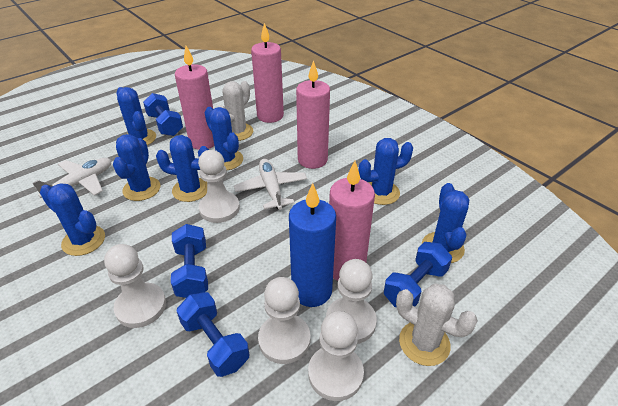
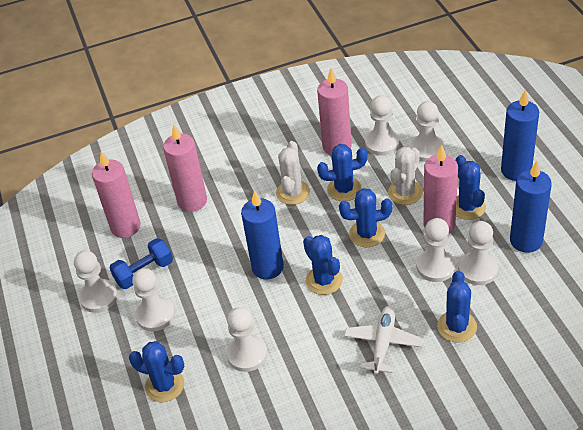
blue cactus: [40,183,105,256] [113,134,160,201] [116,87,156,145] [156,135,209,202] [204,107,243,170] [359,138,413,205] [422,183,469,263] = 7 -> [129,341,185,402] [303,235,343,295] [317,144,368,201] [339,188,392,247] [437,271,477,343] [455,155,486,220] = 6
blue candle: [289,183,336,307] = 1 -> [241,190,284,279] [501,90,539,181] [510,161,552,253] = 3
blue dumbbell: [143,93,183,136] [171,224,208,298] [176,292,249,377] [384,242,452,308] = 4 -> [109,238,173,289] = 1
white pawn: [104,244,166,328] [198,150,240,223] [258,277,310,364] [308,311,364,401] [326,259,377,344] = 5 -> [74,251,118,313] [132,268,175,332] [226,307,267,372] [365,95,399,156] [410,101,445,162] [417,218,456,282] [459,221,498,285] = 7
white plane: [32,158,111,198] [234,159,307,210] = 2 -> [344,306,423,375] = 1

